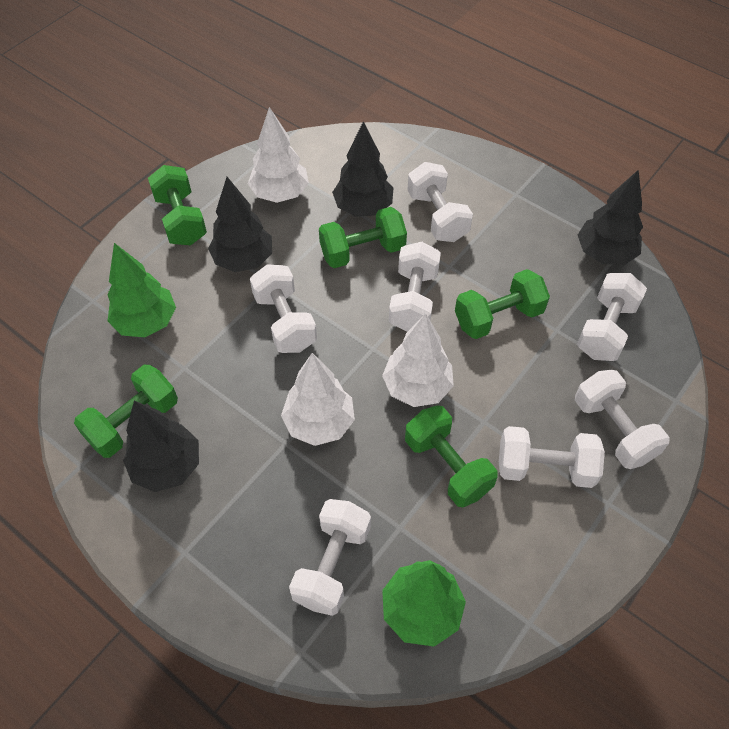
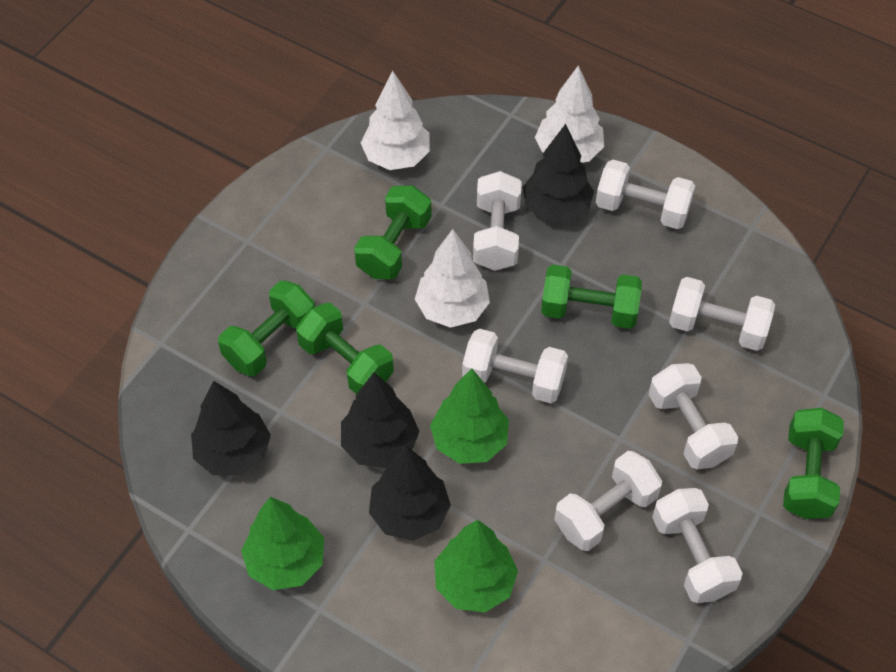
green tree: [107,243,176,337] [382,560,466,647] = 2 -> [241,497,324,590] [430,368,509,464] [435,520,518,612] = 3

